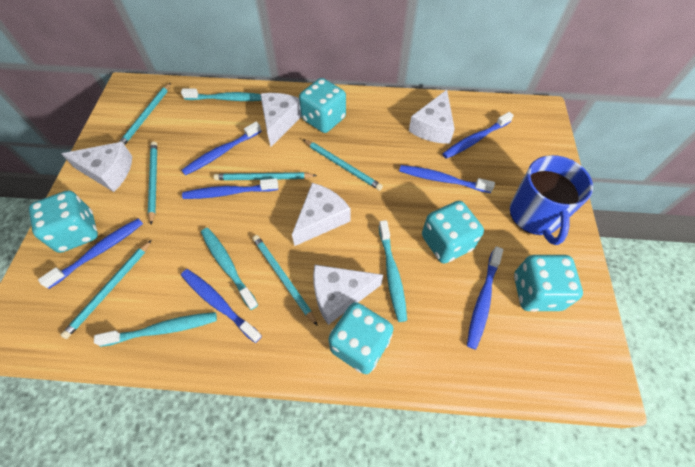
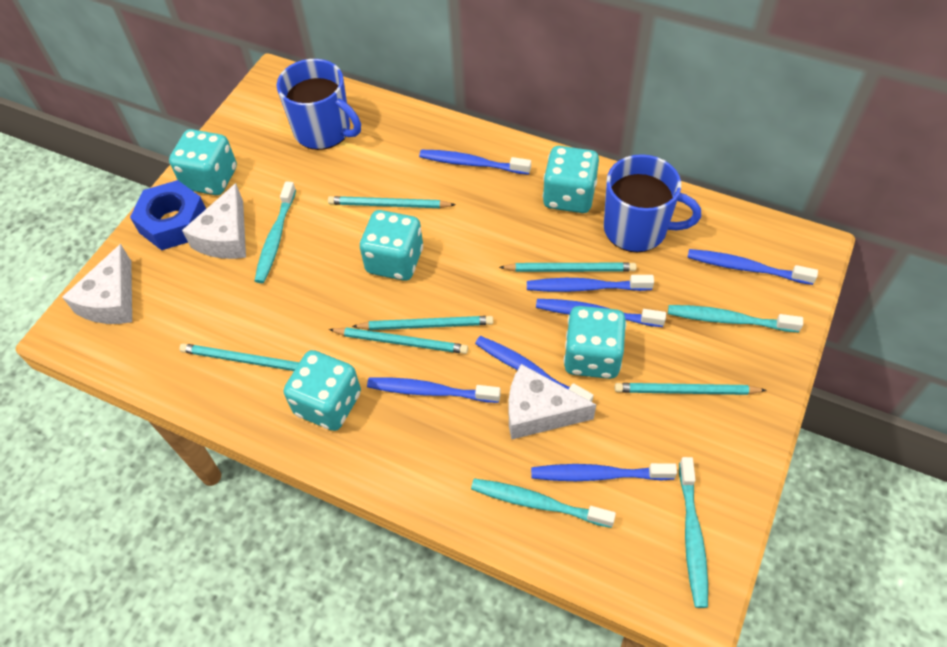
blue mug: [510,155,593,245] = 1 -> [277,59,361,150] [604,154,701,252] = 2
blue nut: none = 0 -> [130,180,206,250] = 1
white cheese: [61,142,132,192] [260,93,301,147] [292,183,351,246] [313,265,383,325] [409,90,455,144] = 5 -> [62,244,132,324] [182,183,246,259] [509,364,596,440] = 3

